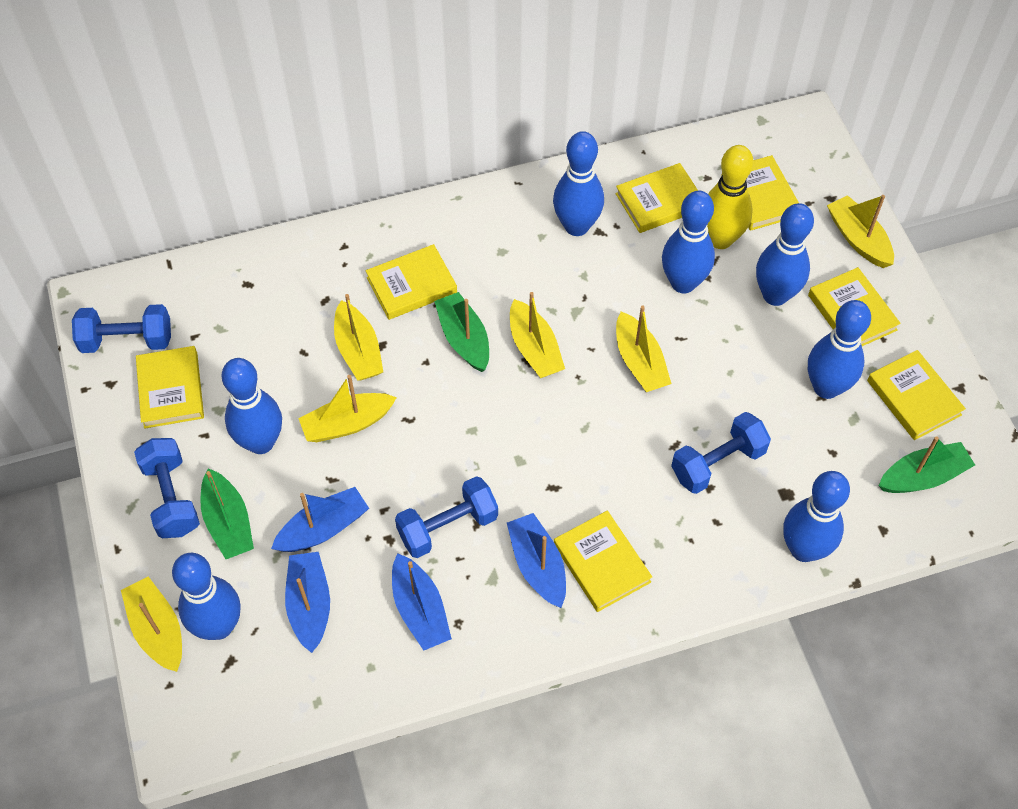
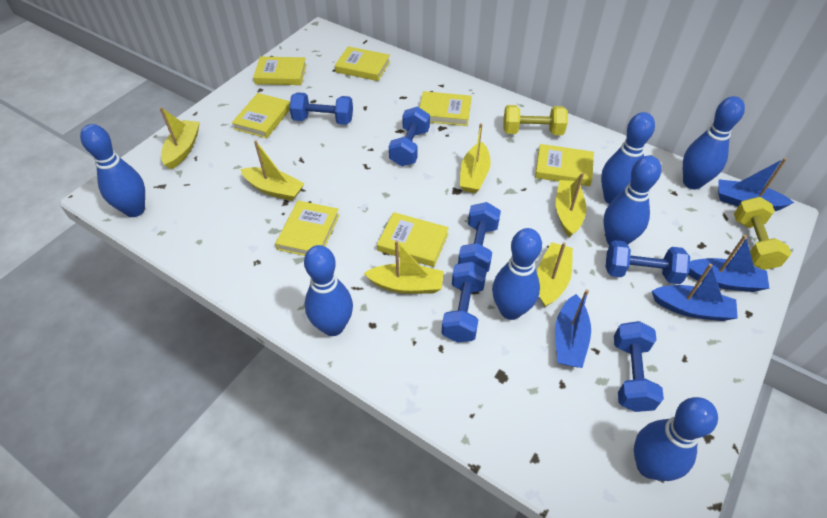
blue dumbbell: [72,304,171,353] [134,438,200,538] [395,476,498,558] [671,412,771,494] = 4 -> [289,92,353,125] [389,106,430,166] [441,261,487,343] [458,202,501,272] [606,240,690,284] [614,321,664,412] = 6
green boat: [200,468,254,559] [434,292,489,372] [879,436,975,493] = 3 -> none = 0
yellow bowling pin: [707,145,754,249] = 1 -> none = 0
yellow dumbbell: none = 0 -> [503,105,568,135] [734,197,791,270] = 2

